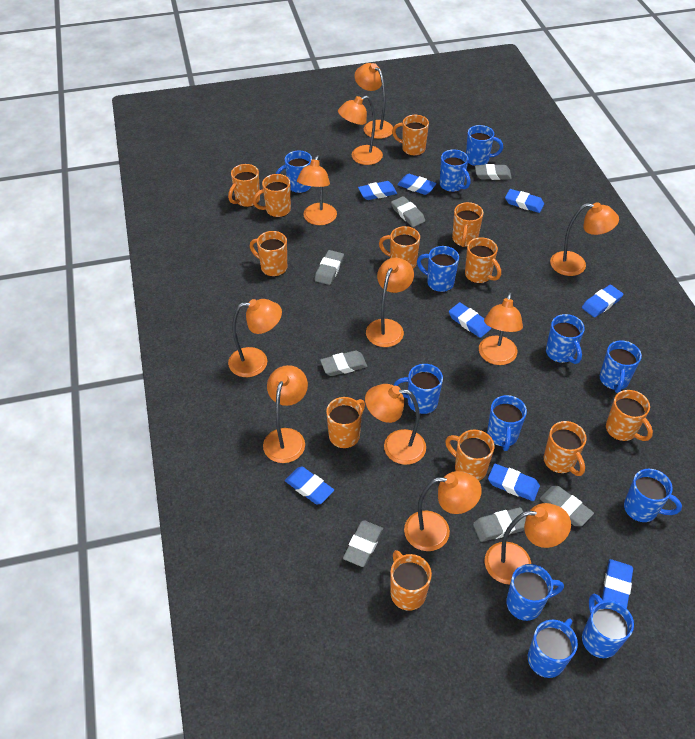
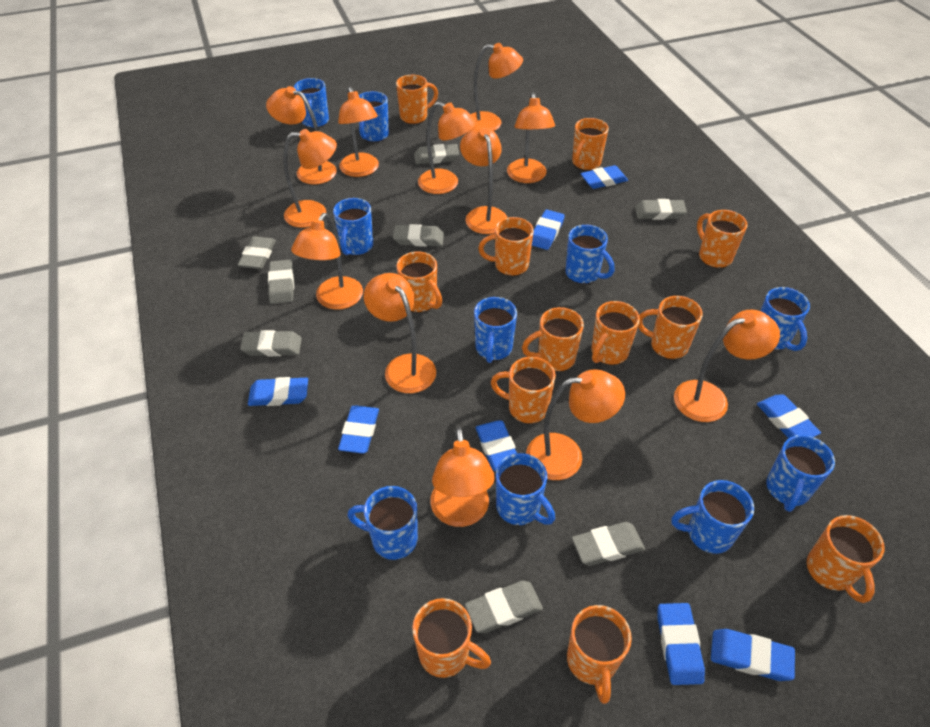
blue mug: [276,151,312,193] [393,364,443,414] [417,246,459,292] [440,149,471,192] [466,125,503,166] [487,395,527,451] [506,564,564,621] [528,618,578,678] [546,314,585,364] [582,593,634,658] [600,340,642,393] [624,469,682,522] = 12 -> [294,78,329,128] [333,198,373,256] [347,486,418,560] [359,91,389,142] [474,297,517,363] [496,453,555,525] [565,225,614,284] [671,480,754,554] [761,287,810,351] [766,435,835,512] = 10
grey eraser: [315,250,344,285] [320,350,367,376] [343,520,383,567] [391,196,425,227] [473,507,526,542] [475,164,512,180] [540,486,594,526] = 7 -> [238,236,276,269] [240,330,302,356] [268,260,294,304] [393,224,444,247] [414,144,459,164] [465,581,543,633] [572,522,645,566] [635,199,687,220] = 8
orange lamp: [228,299,282,377] [263,365,308,463] [297,155,337,225] [338,96,383,165] [354,63,393,139] [365,384,426,465] [366,258,414,347] [404,471,482,551] [479,292,523,365] [485,503,571,585] [550,202,619,276] = 11 -> [266,86,337,184] [283,129,337,228] [291,213,363,310] [338,87,379,177] [364,273,436,393] [418,102,477,194] [430,427,495,527] [460,126,507,234] [471,43,523,131] [507,93,555,183] [526,369,625,480] [674,309,780,422] = 12

